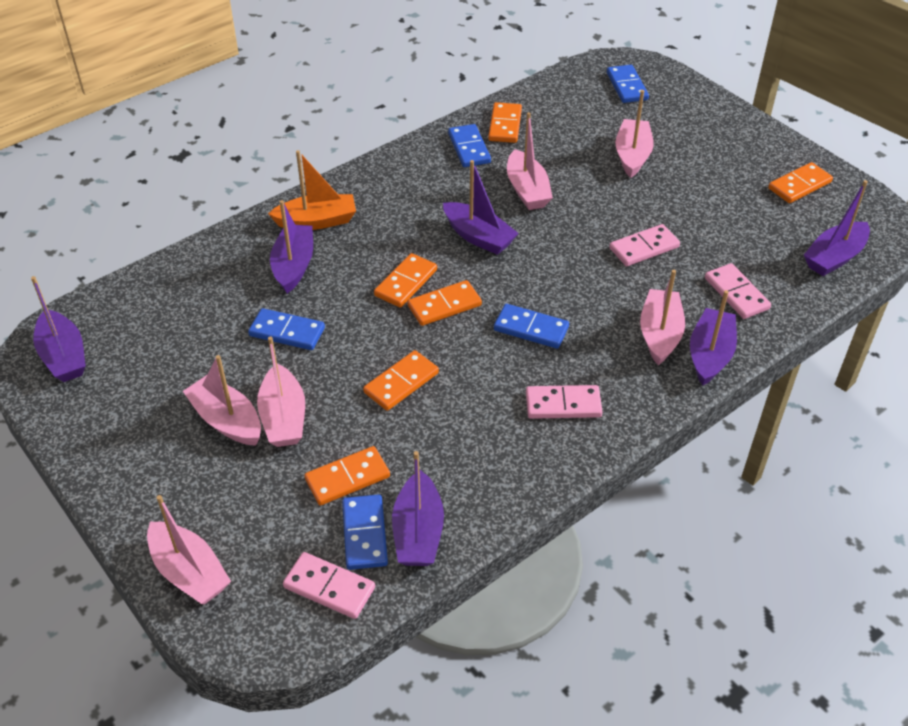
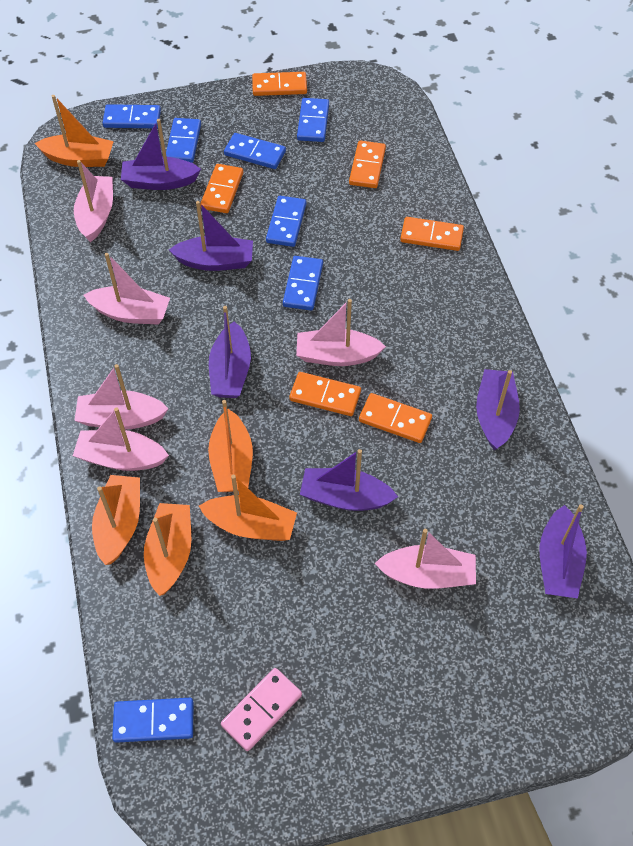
blue domino: [248,308,325,350] [342,494,388,570] [448,124,491,167] [494,304,569,349] [607,65,649,103] = 5 -> [103,104,161,128] [112,698,193,743] [166,118,201,163] [224,133,286,169] [266,196,306,247] [283,256,323,310] [297,98,329,142] = 7
orange boat: [268,150,356,230] = 1 -> [35,95,114,167] [92,475,140,565] [144,503,191,596] [199,475,297,541] [208,400,253,492] = 5
pink domino: [283,552,375,619] [526,385,602,419] [609,224,680,266] [705,263,771,319] = 4 -> [221,668,302,751] = 1

